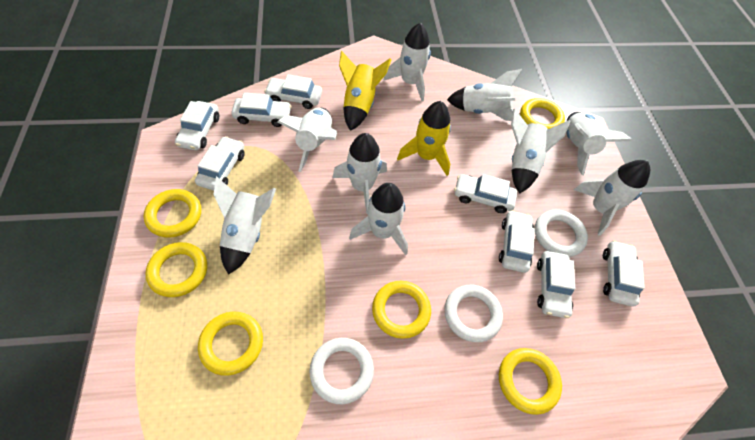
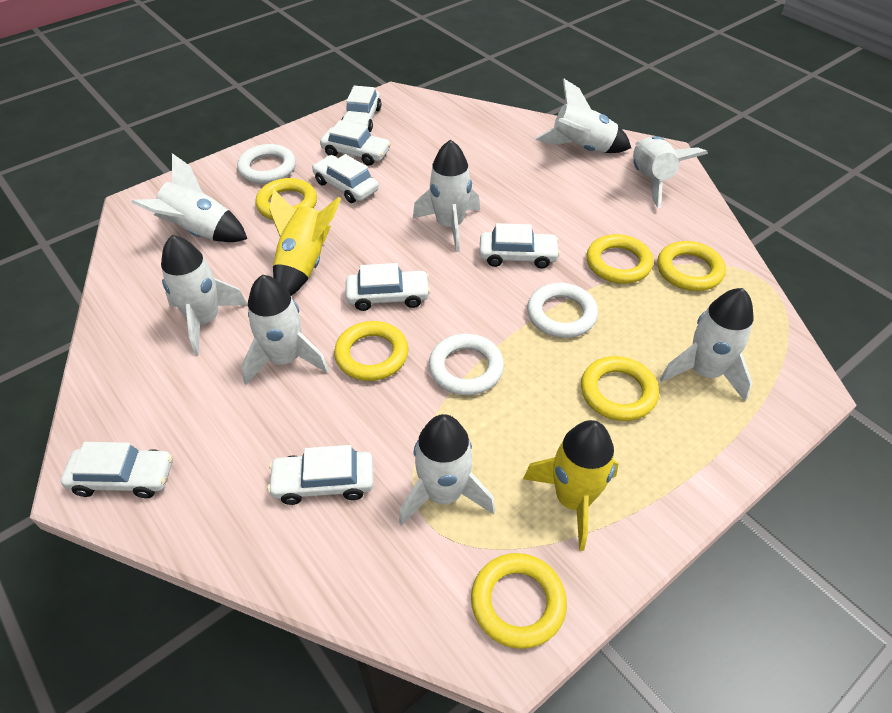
white car: [175,101,219,150] [195,136,245,191] [232,92,292,127] [264,74,322,109] [454,174,517,213] [499,210,535,273] [537,251,575,318] [603,240,645,306] = 8 -> [61,442,173,498] [267,445,374,505] [312,154,379,203] [320,120,391,165] [342,86,381,132] [346,263,431,311] [479,223,560,269] = 7
white rocket: [213,176,276,275] [277,108,337,172] [332,133,387,214] [349,183,408,255] [384,23,431,101] [447,69,523,121] [511,109,571,194] [566,112,632,175] [574,160,650,236] = 9 -> [131,153,247,242] [161,235,247,355] [241,275,329,385] [399,414,495,526] [413,139,480,252] [535,79,631,153] [633,136,708,208] [660,288,754,401] = 8

